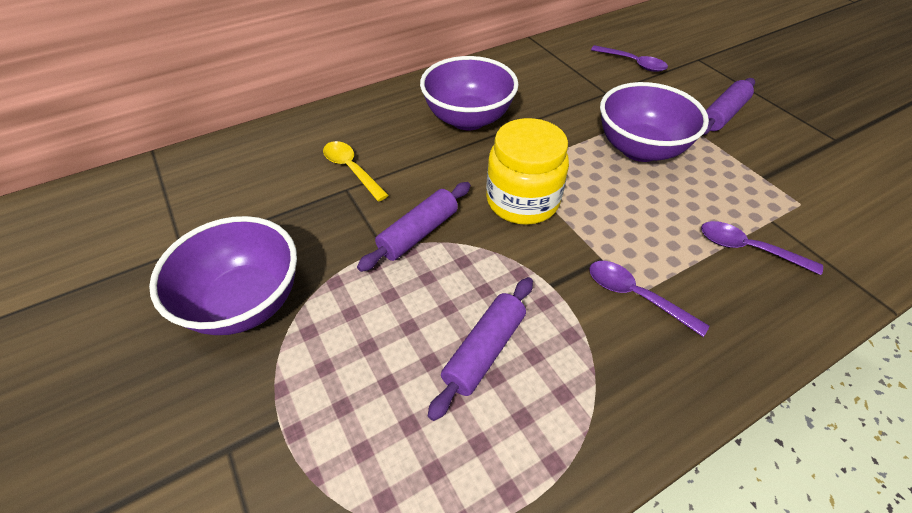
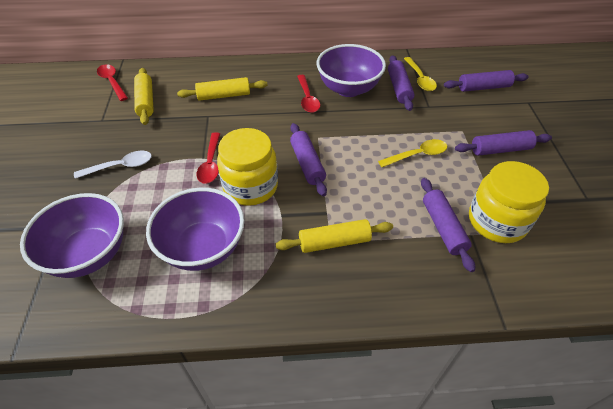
purple rolling pin: [357,182,471,272] [428,277,533,421] [703,78,755,135] = 3 -> [290,123,327,196] [388,55,414,111] [421,178,475,272] [444,70,529,92] [455,130,552,156] = 5
purple spoon: [589,261,709,337] [591,45,668,72] [701,221,823,275] = 3 -> none = 0
red spoon: none = 0 -> [97,64,128,101] [196,132,220,184] [297,75,320,113] = 3
white spoon: none = 0 -> [74,151,152,179] = 1
yellow jar: [486,118,569,225] = 1 -> [217,128,278,206] [469,161,549,243] = 2
yellow rolling pin: none = 0 -> [134,68,154,125] [177,77,268,101] [275,219,393,253] = 3
yellow spoon: [323,141,389,201] = 1 -> [378,139,447,167] [404,57,437,91] = 2

